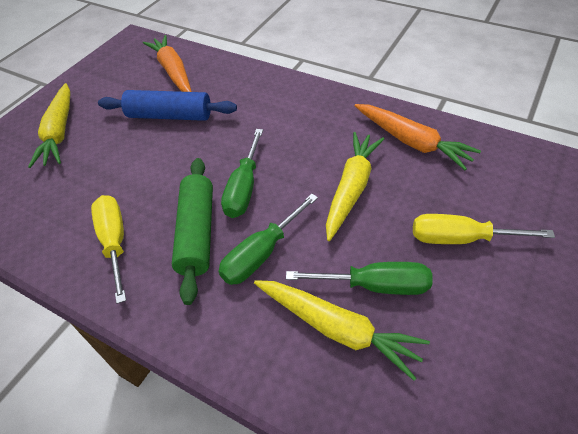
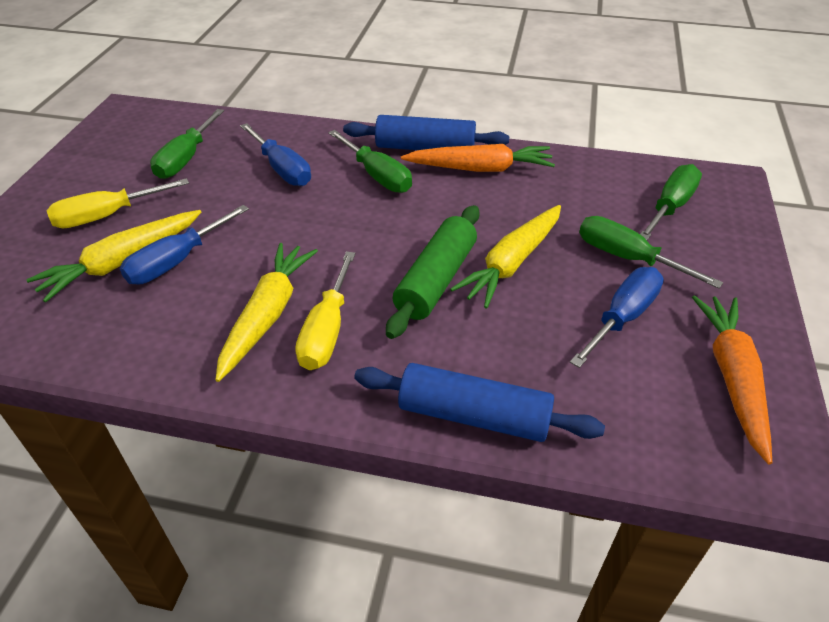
blue rolling pin: [98,90,237,121] = 1 -> [343,115,509,150] [354,363,605,442] = 2
blue screwdriver: none = 0 -> [120,205,249,285] [240,123,311,186] [570,267,664,368] = 3
green screwdriver: [219,194,318,285] [221,129,263,218] [286,262,433,295] = 3 -> [150,109,224,179] [328,130,412,193] [579,216,723,289] [640,164,702,240] = 4

